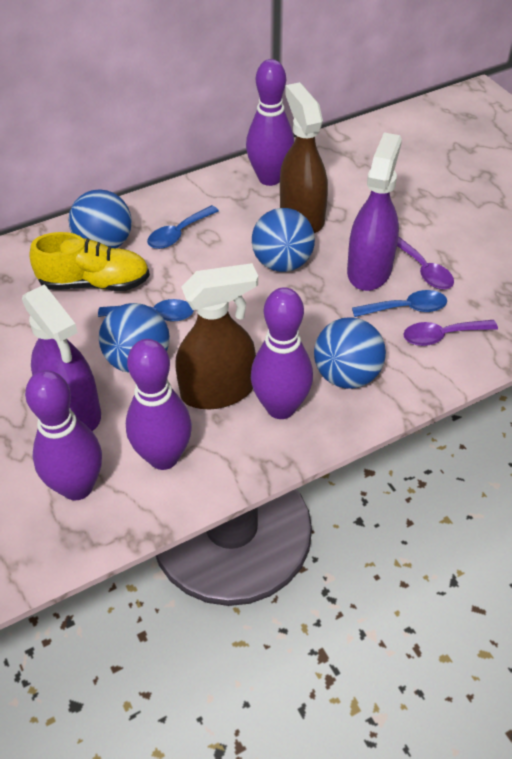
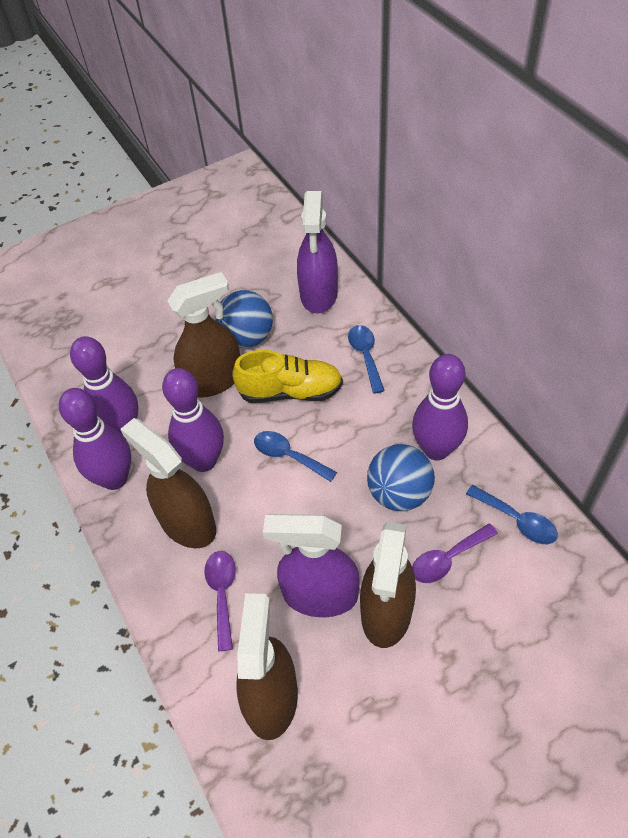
blue ball: [69,189,132,248] [99,303,170,372] [252,208,315,272] [314,317,386,389] = 4 -> [215,290,273,348] [367,444,435,511] = 2
brown spray bottle: [175,263,258,409] [280,82,328,233] = 2 -> [120,418,216,548] [167,272,240,398] [236,593,298,740] [360,522,416,648] = 4

